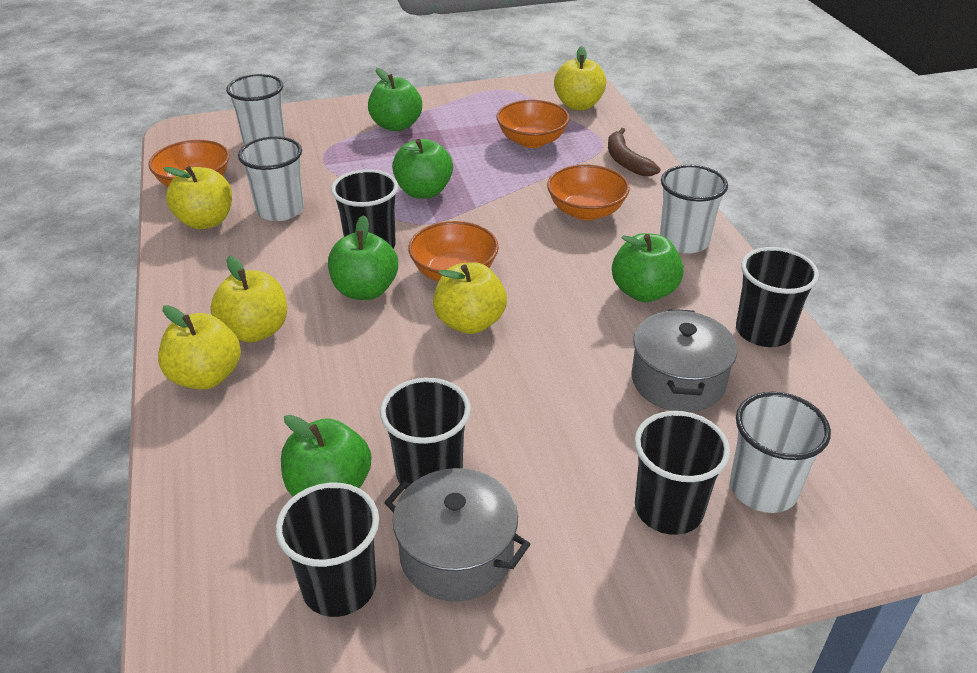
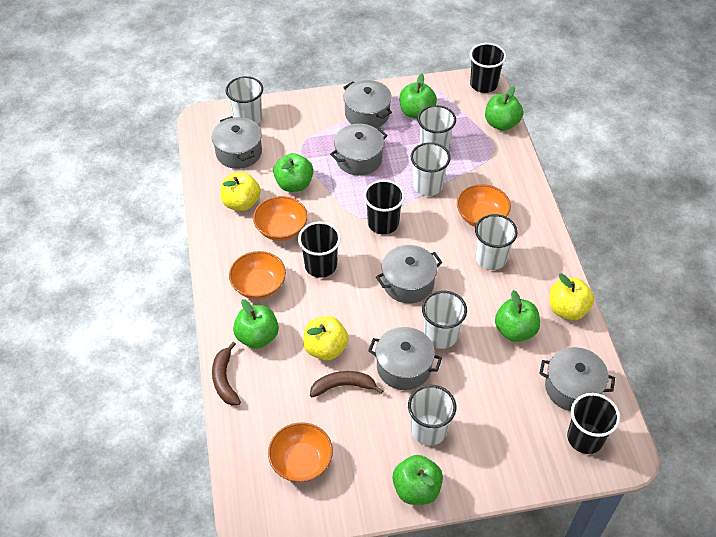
black cup: [276,483,379,617] [331,169,398,248] [380,377,471,489] [634,411,730,535] [736,247,819,347] = 5 -> [298,221,341,278] [364,180,405,235] [470,43,506,93] [567,393,620,454] = 4
brown banana: [608,128,661,176] = 1 -> [212,342,241,405] [310,371,383,397] = 2
green apple: [281,415,371,497] [328,215,398,300] [368,68,422,131] [392,139,453,198] [612,233,684,302] = 5 -> [233,299,279,349] [273,153,313,192] [393,455,443,505] [399,74,437,119] [485,86,523,131] [495,290,540,342] = 6
grey pot: [384,468,530,601] [631,309,737,412] = 2 -> [212,116,262,169] [330,124,388,175] [343,80,392,128] [368,327,442,390] [376,245,443,303] [539,347,615,411] = 6
white cup: [226,74,286,145] [238,136,304,221] [660,165,728,254] [730,392,831,513] = 4 -> [226,76,263,125] [408,385,456,446] [411,142,451,196] [418,105,456,150] [422,291,467,349] [475,214,518,270] = 6
yellow apple: [158,305,241,390] [163,166,232,229] [210,256,287,343] [433,262,507,334] [554,46,607,110] = 5 -> [220,172,261,211] [303,316,349,360] [550,273,594,320] = 3

